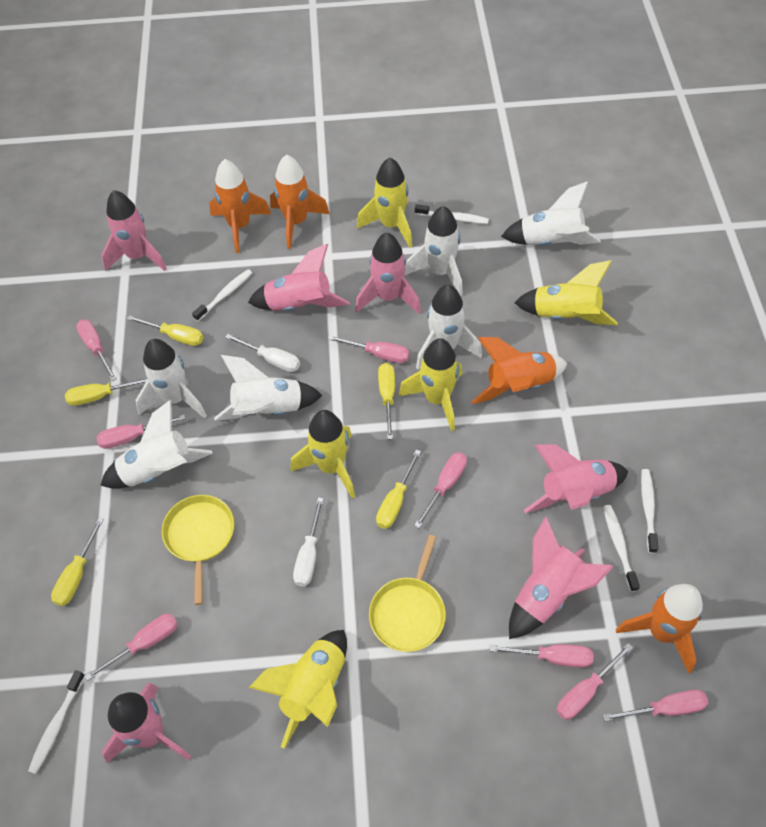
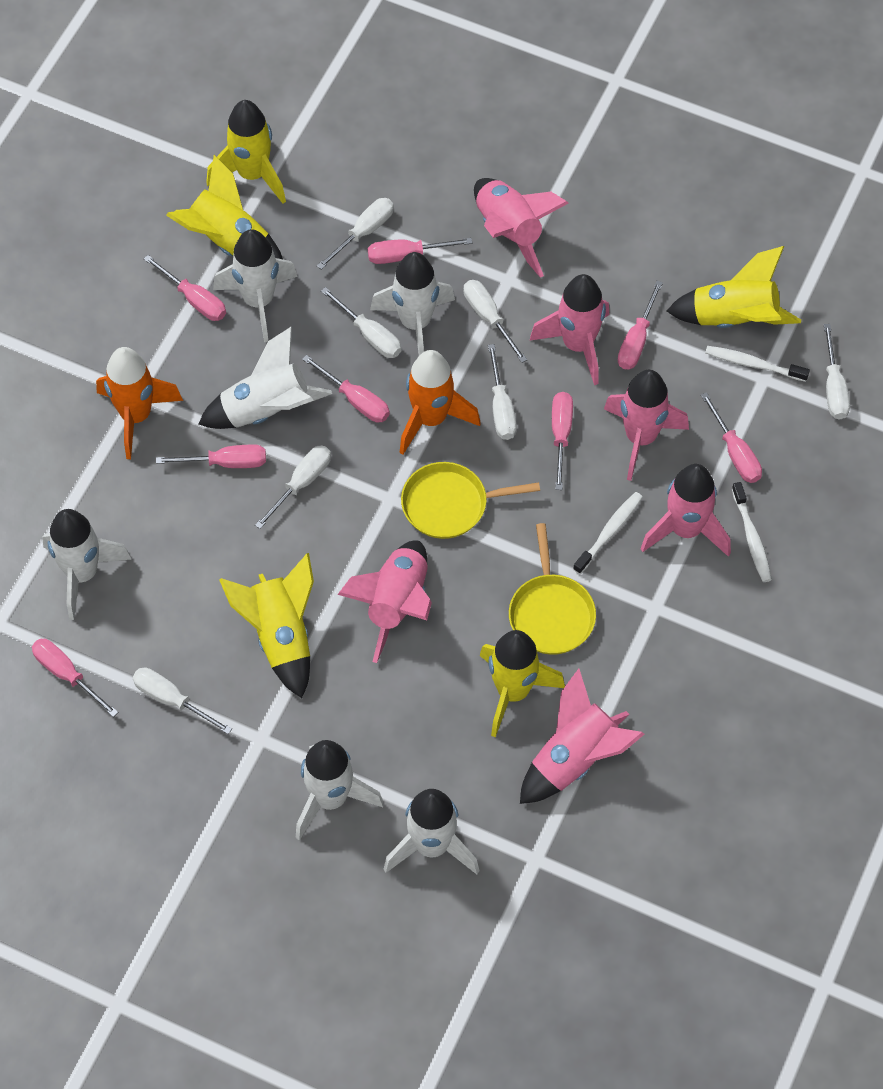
orange rocket: [209,159,271,253] [270,154,330,249] [471,337,567,404] [616,584,703,673] = 4 -> [96,347,183,459] [399,350,481,455] = 2
white screwdriver: [225,334,300,372] [293,497,324,586] = 2 -> [132,668,232,734] [255,445,331,529] [317,198,394,270] [321,287,402,358] [464,280,527,363] [488,344,517,440] [824,324,850,419] = 7
white toothbrush: [28,670,85,774] [192,269,252,321] [415,204,489,224] [603,505,640,592] [641,469,658,553] = 5 -> [573,492,643,574] [705,346,810,382] [732,482,772,582] = 3
yellow screwdriver: [51,518,104,606] [65,378,148,406] [127,315,203,346] [376,449,421,529] [378,363,395,439] = 5 -> none = 0

